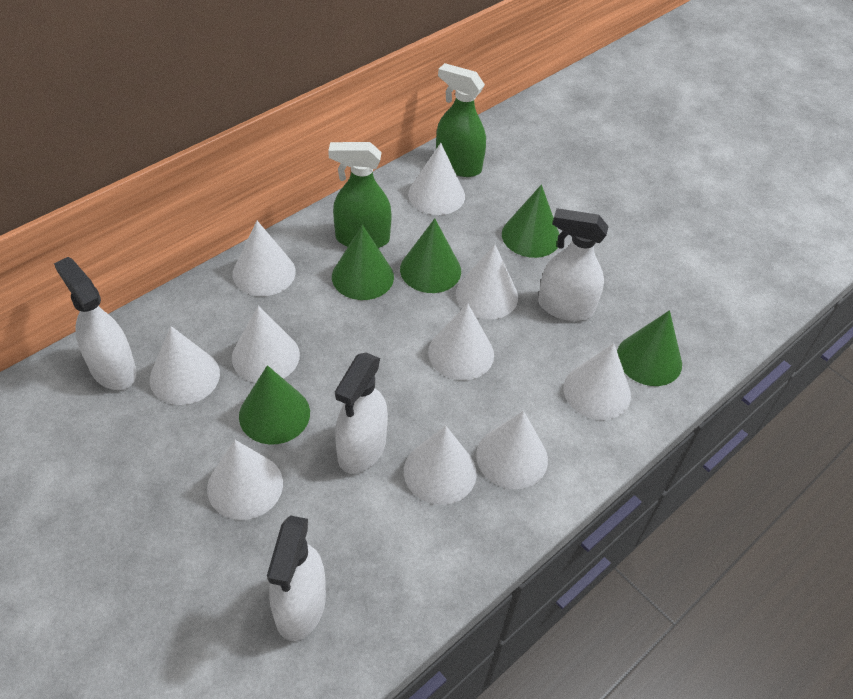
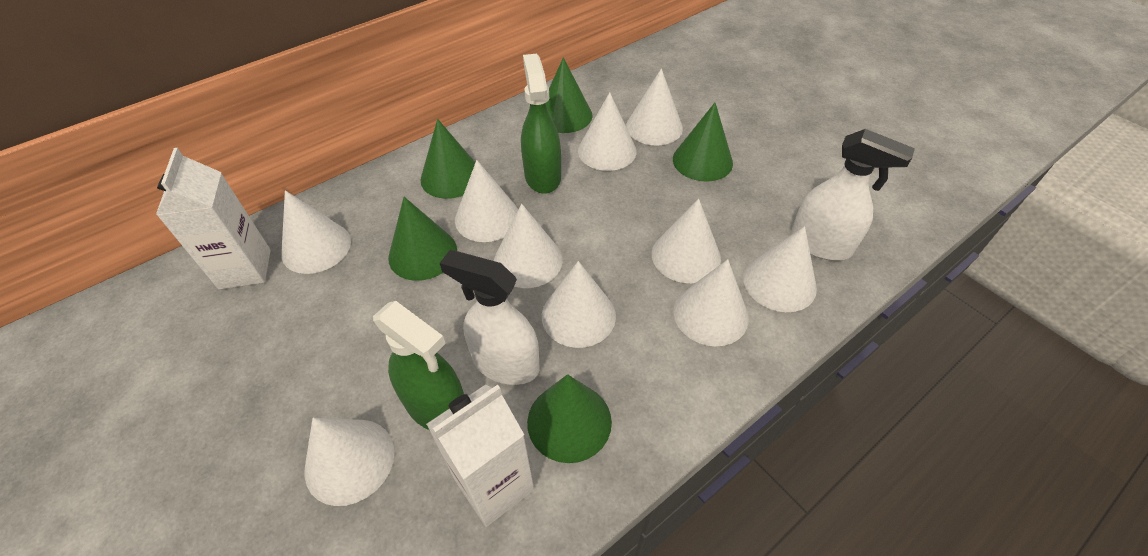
white carton: none = 0 -> [156,148,271,290] [426,385,534,527] = 2
white spray bottle: [54,257,137,390] [267,515,326,641] [335,353,388,474] [538,208,609,321] = 4 -> [440,250,540,385] [790,129,915,261] = 2

